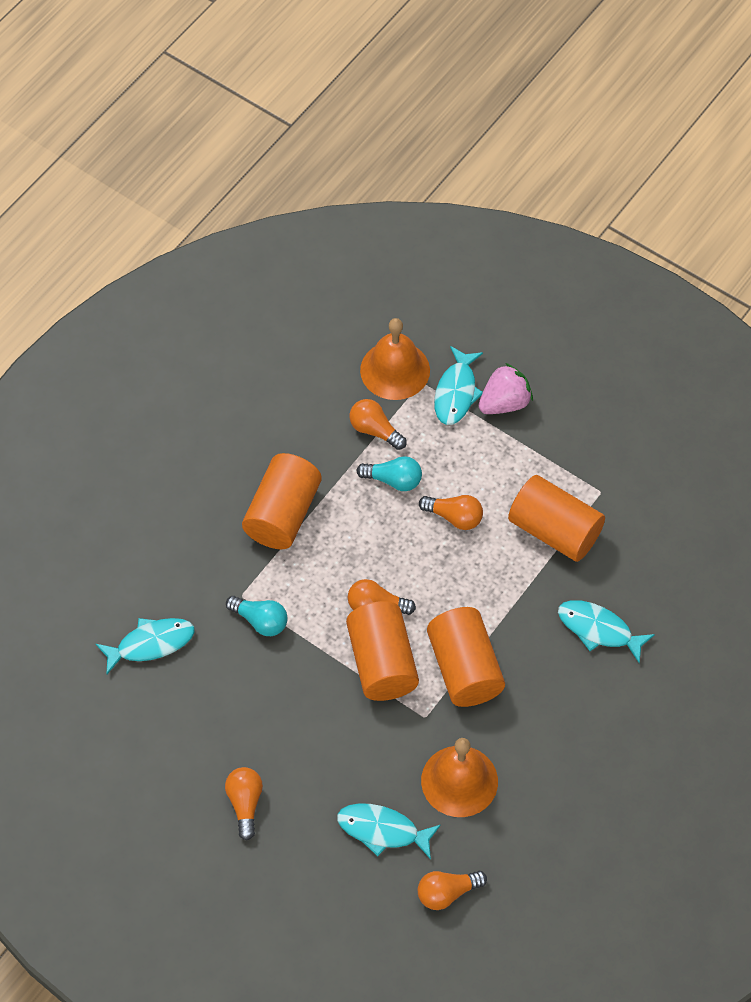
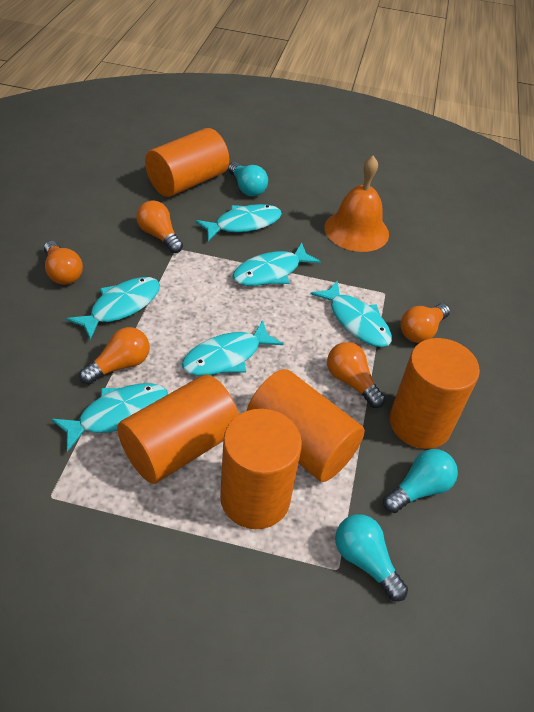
orange bell: [360,318,430,400] [421,738,498,817] = 2 -> [325,156,389,252] = 1
orange cylinder: [242,453,322,549] [346,601,419,701] [427,607,505,707] [508,475,605,562] = 4 -> [117,375,239,484] [145,128,229,197] [220,409,302,529] [247,369,365,482] [390,338,480,449] = 5
pink strawberry: [478,363,533,414] = 1 -> none = 0
turquoise fish: [96,618,195,674] [337,803,441,859] [434,346,483,425] [558,600,655,663] = 4 -> [51,383,168,452] [66,277,160,340] [182,320,283,376] [195,204,282,241] [232,243,321,286] [310,280,392,347] = 6
turquoise light bulb: [226,596,287,636] [356,456,422,491] = 2 -> [228,162,268,196] [335,514,408,601] [383,449,458,513] = 3

